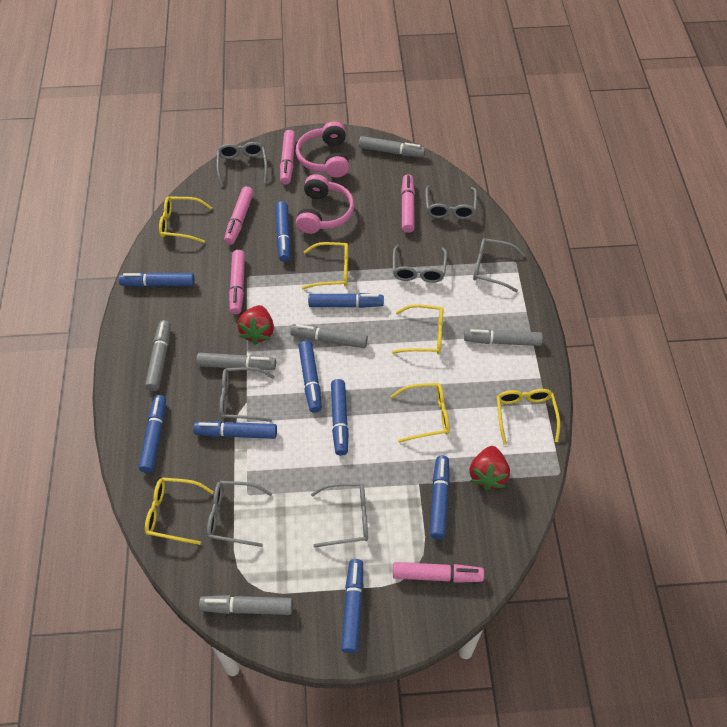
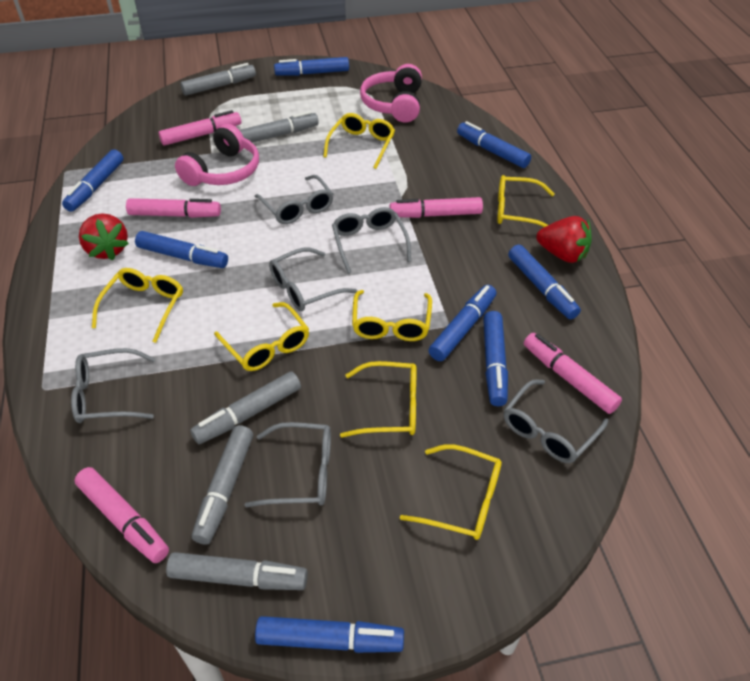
blue marker: [119,272,195,287] [139,395,166,473] [193,421,277,439] [275,201,291,262] [299,340,322,413] [308,293,384,308] [331,379,349,455] [341,559,363,653] [430,456,450,539] = 9 -> [62,149,123,212] [135,231,228,268] [255,616,404,653] [274,57,349,76] [428,285,496,361] [457,121,531,168] [483,311,508,406] [508,245,581,319] = 8
grey glasses: [207,481,272,547] [216,142,267,187] [220,367,275,422] [311,483,368,548] [393,245,447,283] [425,185,477,219] [473,238,526,292] = 7 -> [71,348,155,423] [245,422,331,507] [255,175,333,224] [269,248,357,311] [332,207,411,274] [504,379,608,463] = 6
grey marker: [145,320,171,391] [196,353,276,370] [199,595,293,615] [290,324,368,348] [359,136,425,157] [464,329,543,346] = 6 -> [166,552,308,590] [180,63,256,96] [190,371,301,444] [192,425,253,545] [239,111,319,142] = 5
yellow glasses: [145,477,214,545] [159,196,212,243] [302,242,348,290] [391,383,450,443] [392,304,443,354] [497,389,560,445] = 6 -> [92,268,183,343] [214,302,309,371] [323,113,395,169] [340,361,416,438] [352,290,432,341] [400,444,502,540] [497,175,555,227] = 7

